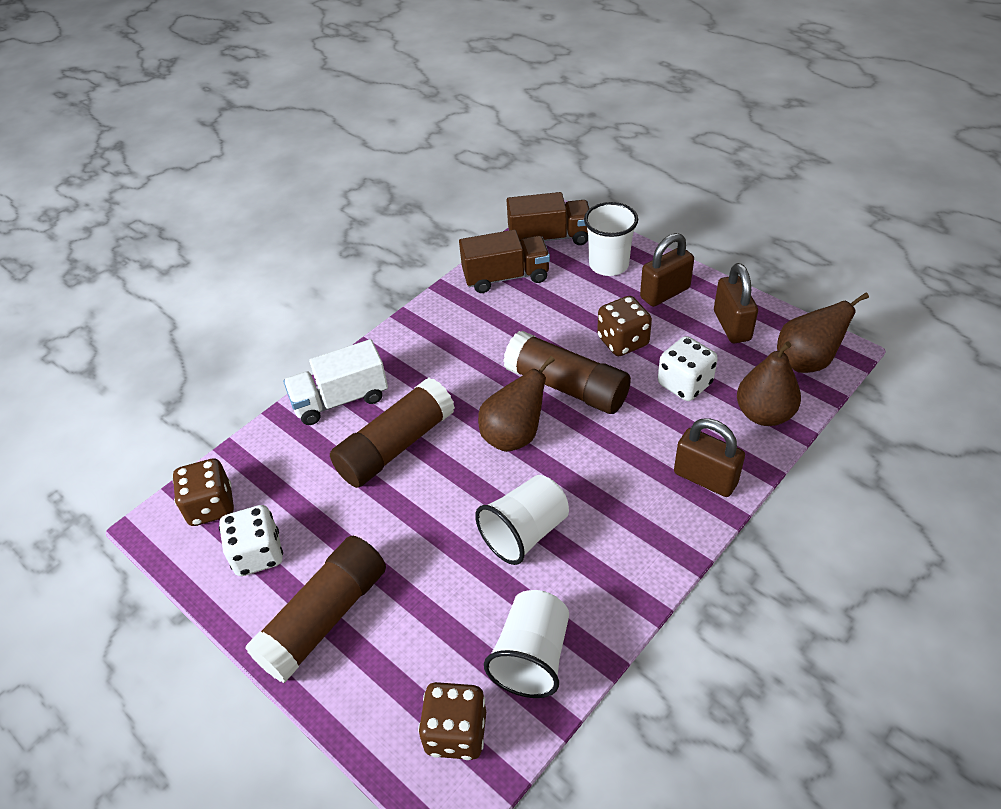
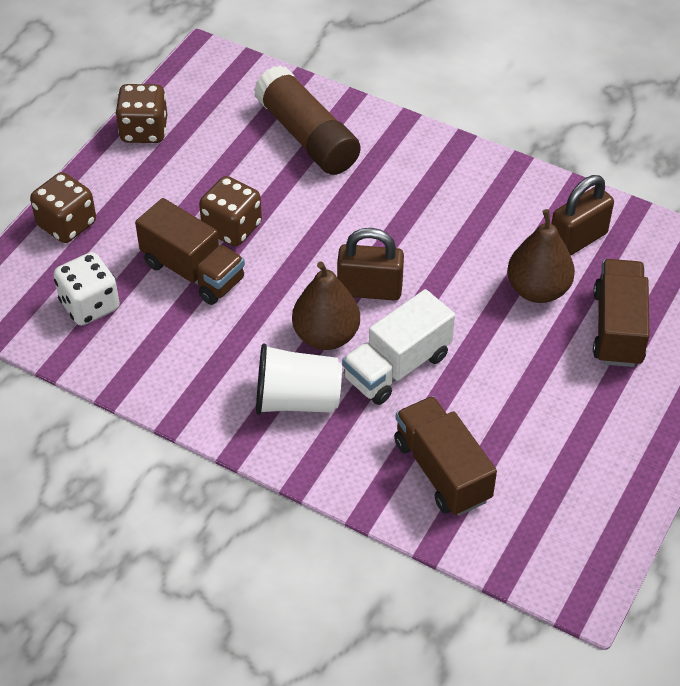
brown glue stick: [245,536,386,683] [330,378,455,488] [503,331,631,414] = 3 -> [254,65,361,175] = 1
brown padlock: [640,233,694,307] [674,418,745,497] [714,263,758,343] = 3 -> [337,228,404,301] [551,175,614,256] = 2
brown pear: [478,356,555,452] [737,341,801,426] [777,292,869,373] = 3 -> [292,261,360,350] [507,209,575,303] = 2
brown truck: [459,230,550,293] [507,192,590,245] = 2 -> [135,198,245,305] [394,396,497,516] [593,259,650,367] = 3
white cup: [475,475,569,565] [484,590,569,698] [584,202,638,276] = 3 -> [256,344,342,415] = 1
white dice: [219,505,283,576] [658,336,718,401] = 2 -> [53,252,120,326] = 1

